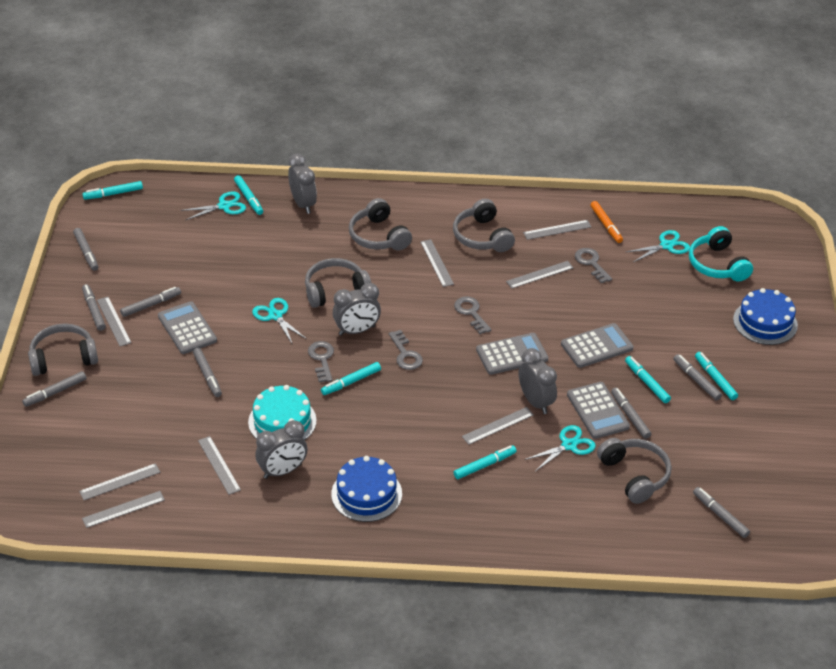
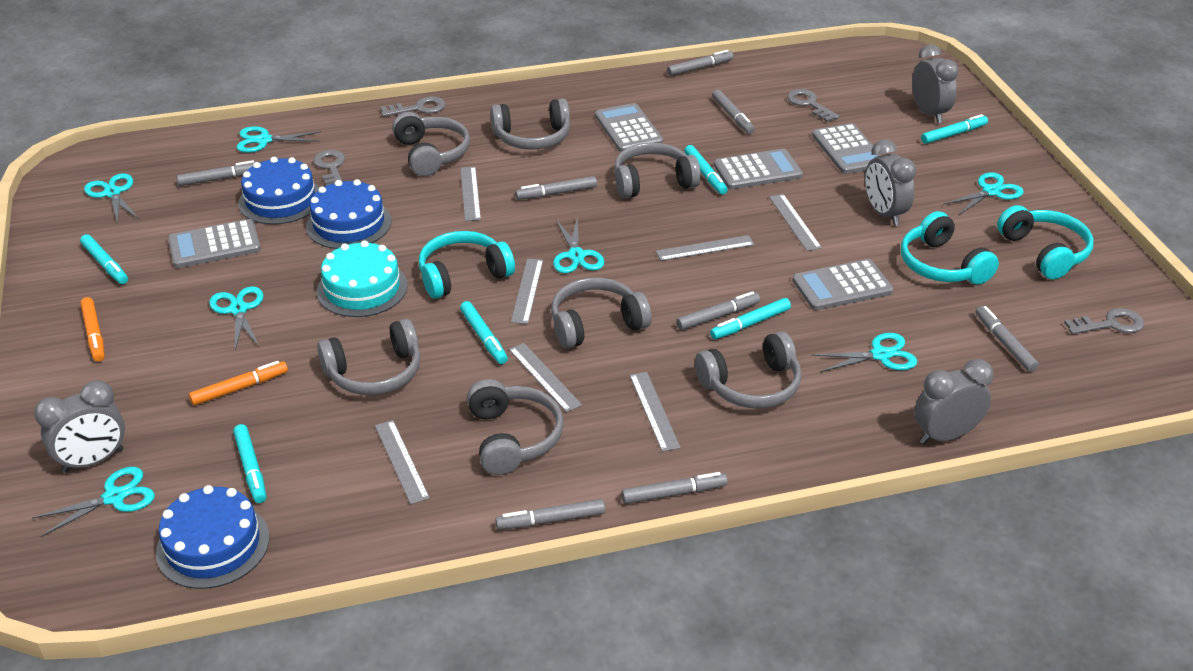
blue cake: [331,456,402,522] [733,288,798,345] = 2 -> [156,485,269,589] [238,157,319,224] [306,179,391,249] = 3
grey calculator: [158,301,217,354] [476,333,548,375] [561,323,634,368] [567,382,630,439] = 4 -> [168,219,261,268] [595,103,663,152] [714,149,803,189] [792,259,893,310] [812,123,882,174] = 5
grey headphones: [28,323,98,376] [305,258,371,308] [349,198,412,251] [453,199,515,252] [597,438,671,504] = 5 -> [317,319,421,395] [392,112,470,176] [467,379,564,475] [491,99,570,150] [551,278,652,349] [614,142,701,198] [695,331,802,408] = 7
grey ruler: [79,463,160,500] [82,491,165,528] [97,297,131,346] [198,436,241,495] [421,239,454,287] [462,407,534,445] [506,261,573,289] [523,220,591,240] = 8 -> [375,420,430,504] [460,167,481,221] [509,343,582,412] [511,259,543,324] [630,372,681,452] [656,235,755,261] [769,194,822,251] = 7
orange marker: [591,201,623,243] = 1 -> [80,297,105,362] [189,361,288,406] = 2
turquoise headphones: [689,226,753,282] = 1 -> [419,231,515,299] [901,211,999,285] [997,205,1093,279] = 3
turquoise scissors: [181,191,246,220] [252,298,307,345] [524,425,596,471] [626,230,690,262] = 4 -> [32,467,155,537] [84,173,139,224] [209,286,264,350] [237,126,321,153] [553,219,604,273] [812,333,917,372] [943,172,1024,216] = 7

